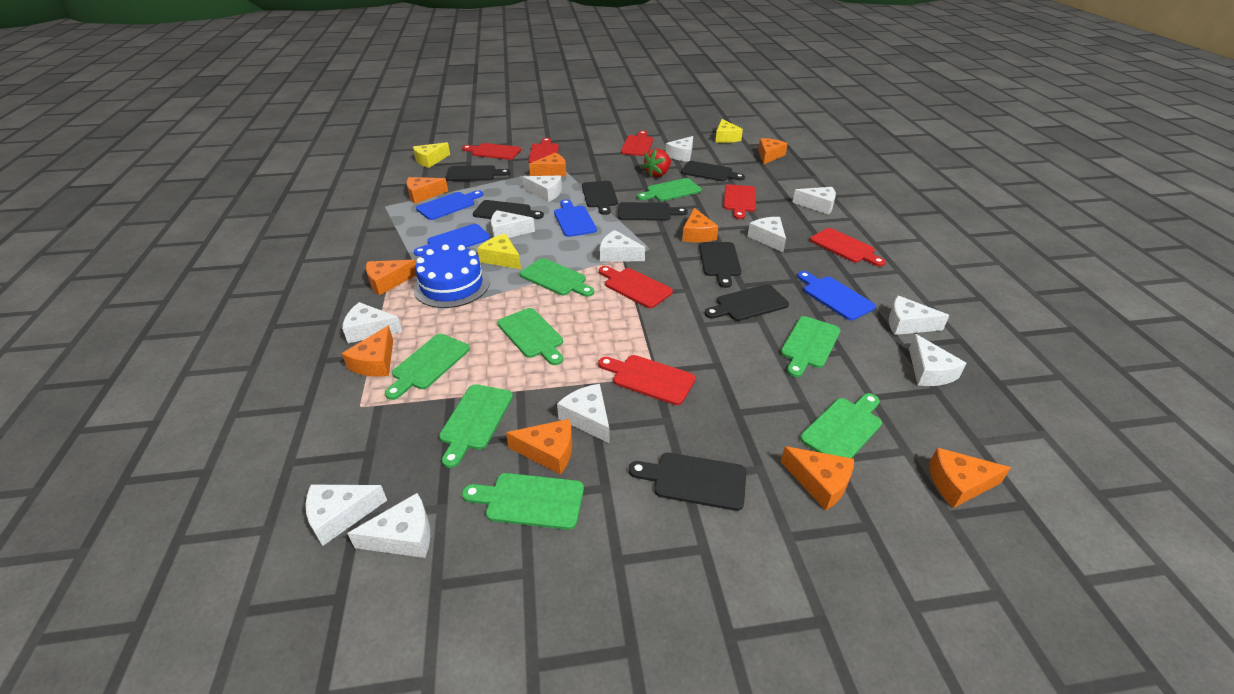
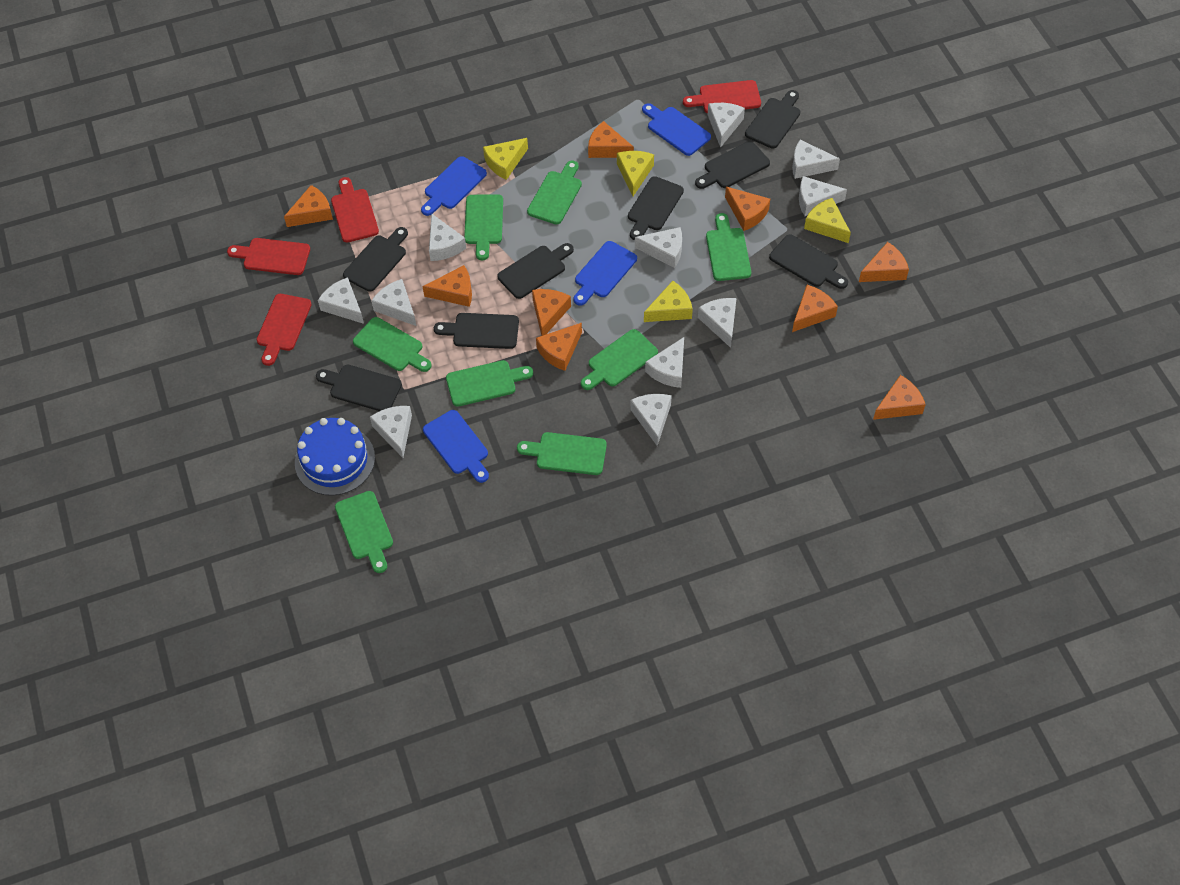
red cutting board: [462,143,521,160] [528,138,559,164] [598,355,696,405] [599,266,673,308] [621,131,653,156] [724,185,756,219] [810,228,886,267] = 7 -> [227,238,310,275] [257,294,312,366] [331,177,379,243] [683,80,761,113] = 4
red strawberry: [642,148,671,177] = 1 -> none = 0
white cheese: [305,485,387,546] [342,302,402,343] [347,493,430,558] [491,210,535,238] [523,176,562,202] [557,384,610,444] [600,230,645,261] [665,136,693,162] [747,217,786,252] [792,187,836,215] [889,295,950,335] [909,334,966,386] = 12 -> [318,277,364,324] [370,406,412,458] [372,279,416,326] [429,213,466,261] [630,394,672,446] [635,227,682,268] [645,337,684,388] [698,298,736,348] [708,103,745,148] [792,140,840,179] [799,176,847,216] = 11
yellow cheese: [413,142,450,168] [477,234,521,269] [715,119,743,143] = 3 -> [483,138,528,180] [617,151,654,196] [644,281,693,322] [804,198,851,243] = 4

